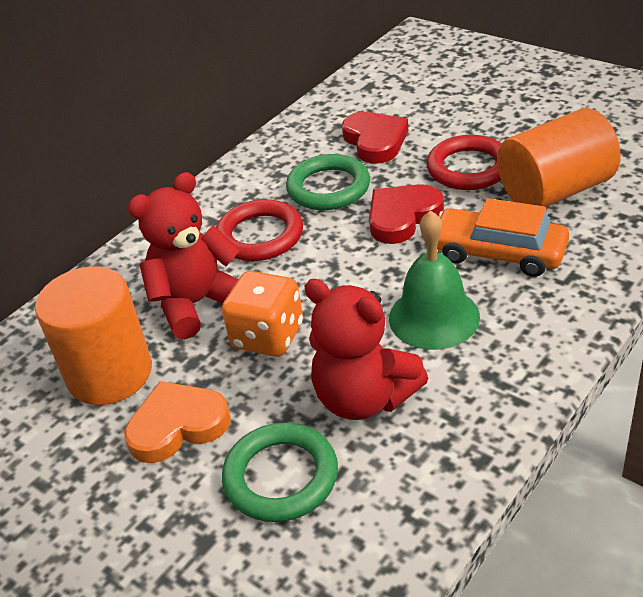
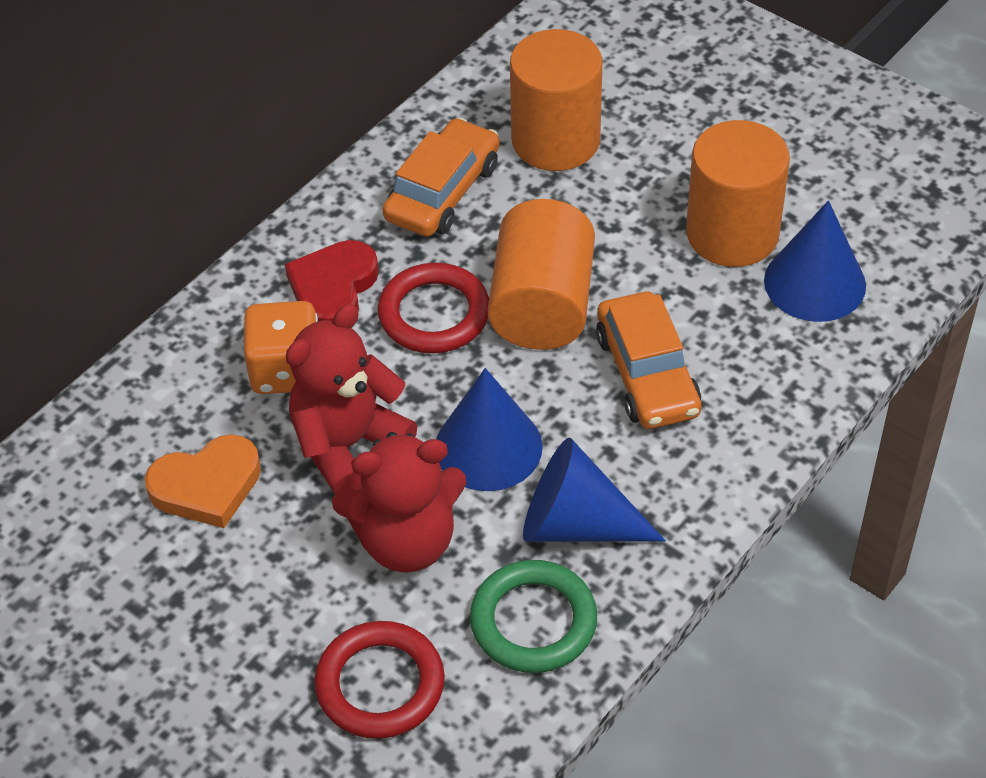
blue cone: none = 0 -> [436,368,543,491] [523,437,666,542] [764,201,866,322] = 3
green bell: [389,210,480,350] = 1 -> none = 0
green ring: [222,422,338,522] [286,154,370,210] = 2 -> [470,560,597,673] = 1
orange car: [437,198,569,277] = 1 -> [382,118,500,237] [596,292,701,429] = 2
orange cylinder: [35,266,152,405] [497,108,621,207] = 2 -> [488,199,595,350] [510,29,603,171] [686,120,790,267] = 3
red heart: [342,112,408,163] [369,184,444,244] = 2 -> [285,240,379,322] = 1

